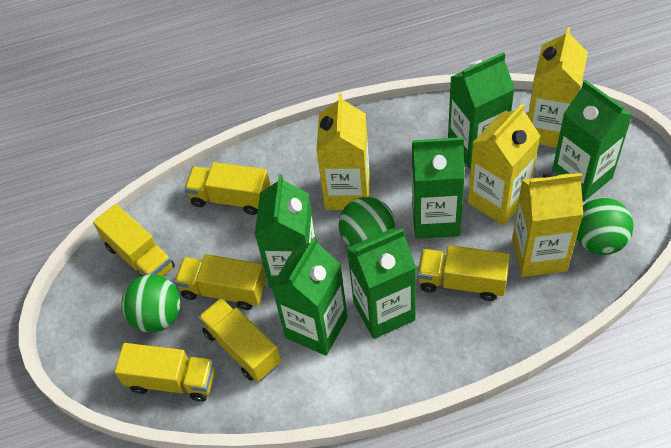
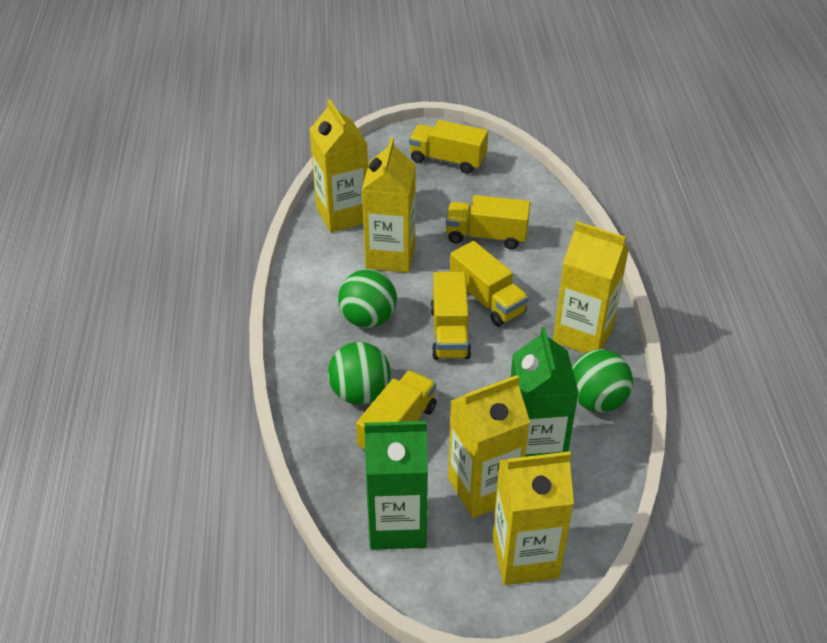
green carton: [255,174,316,289] [271,237,348,356] [347,228,416,339] [412,137,465,239] [448,52,515,169] [552,80,632,202] = 6 -> [364,421,428,550] [511,327,579,457] = 2
yellow carton: [316,94,370,210] [468,103,540,225] [512,172,583,277] [528,27,588,148] = 4 -> [309,99,368,233] [362,138,416,273] [448,375,530,518] [492,451,574,585] [553,221,629,353] = 5
yellow truck: [93,204,175,277] [115,343,215,402] [174,254,266,310] [184,162,271,215] [198,298,281,382] [417,245,510,301] = 6 -> [356,370,436,452] [409,120,488,174] [430,272,471,360] [446,195,530,249] [450,241,529,326] = 5

